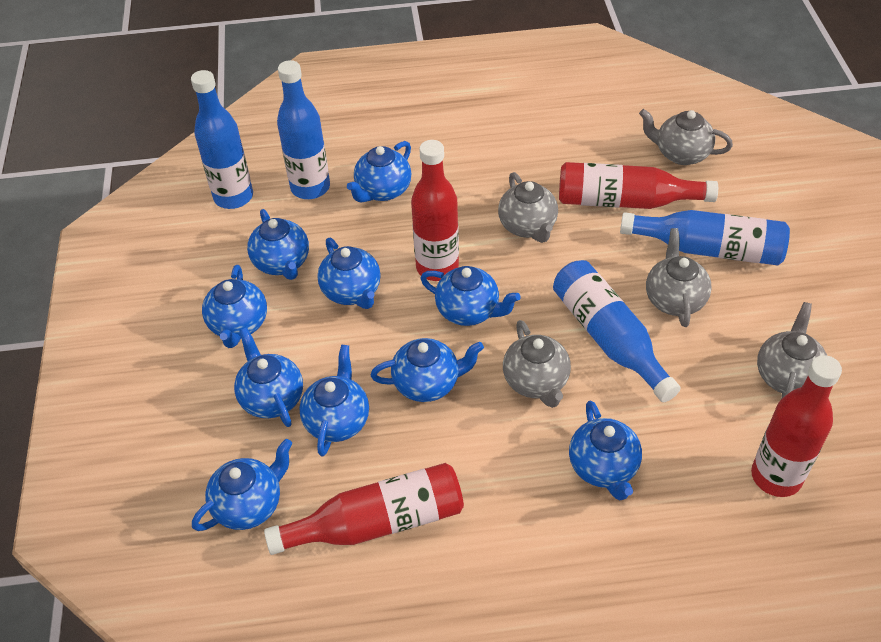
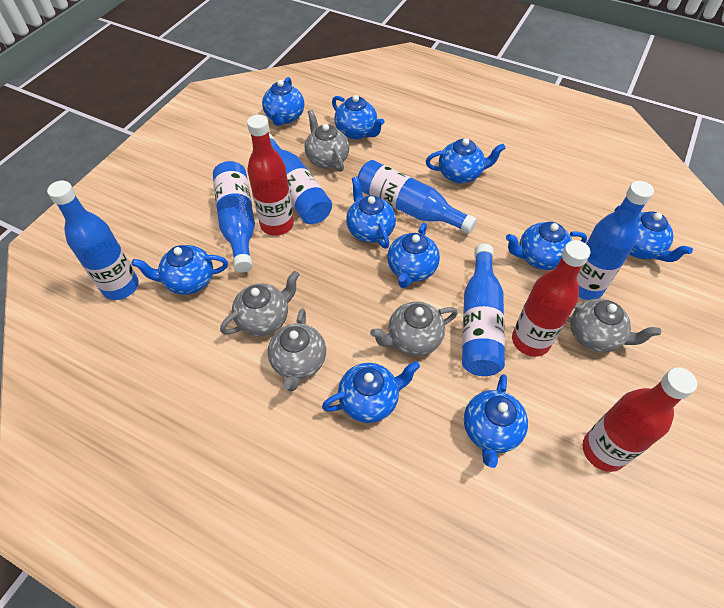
blue bottle: [191,70,253,209] [277,60,330,199] [553,260,681,402] [620,210,790,266] = 4 -> [47,181,139,300] [213,161,255,273] [269,134,332,224] [357,160,477,234] [462,244,505,376] [577,181,654,300] = 6
red bottle: [264,463,464,555] [411,140,459,281] [559,162,718,209] [751,355,842,497] = 4 -> [247,115,294,236] [512,240,590,357] [582,367,697,472] = 3

